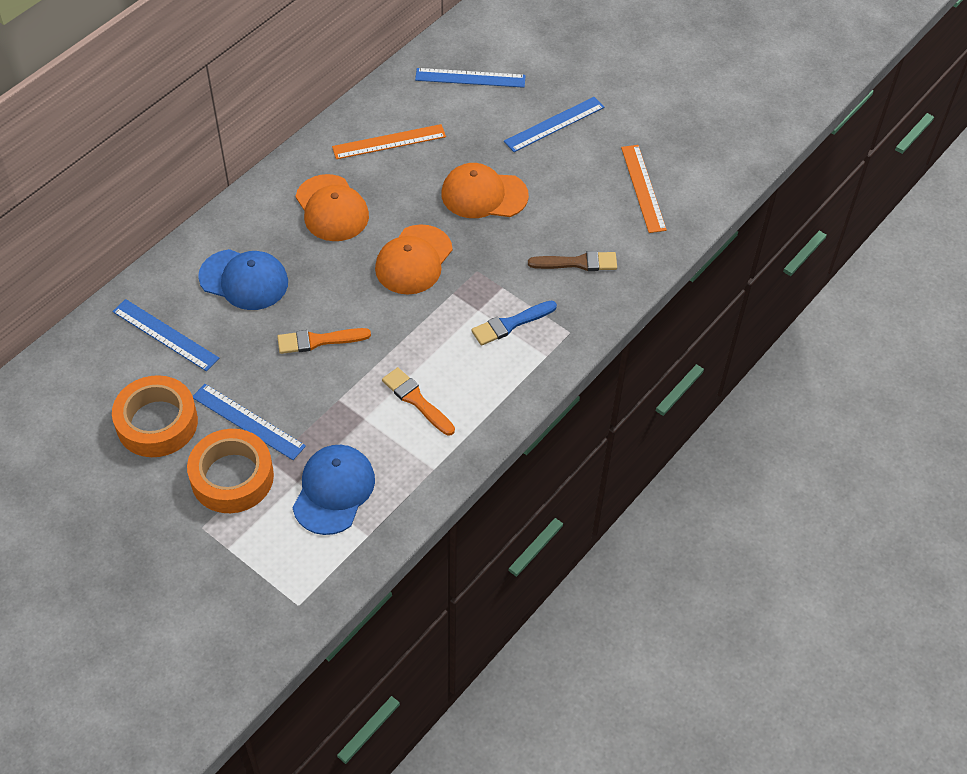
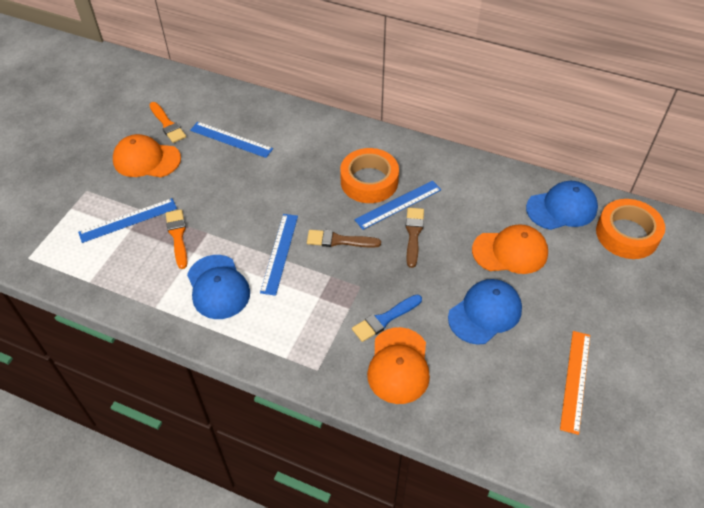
blue cap: [198,249,288,310] [293,445,375,535] = 2 -> [187,255,250,319] [448,279,522,345] [526,181,598,230] = 3
brown brush: [528,251,617,271] = 1 -> [307,230,381,248] [405,208,424,268] = 2
orange ruler: [332,124,446,159] [621,145,667,233] = 2 -> [560,331,590,435] = 1

